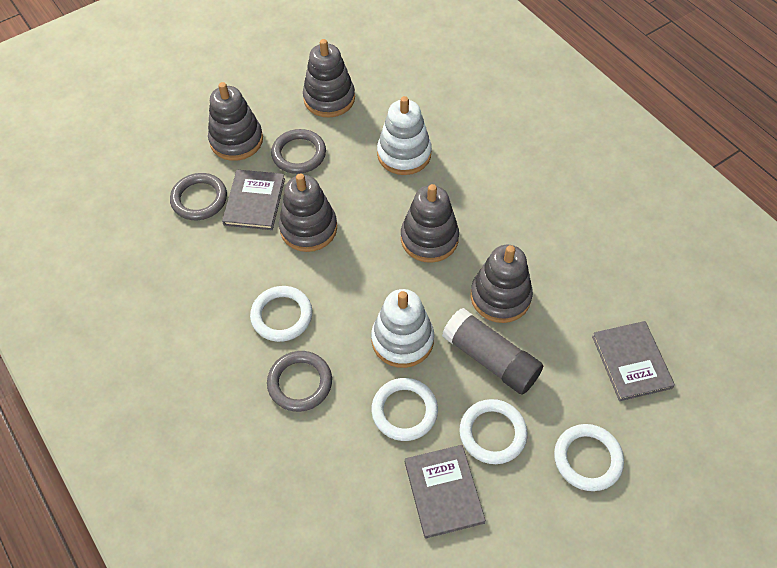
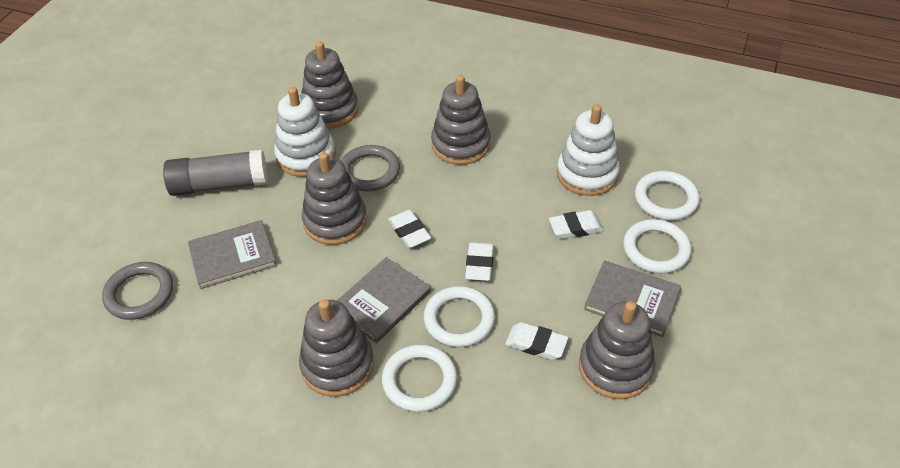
grey ring: [170,173,227,220] [267,351,332,412] [271,129,326,174] = 3 -> [102,262,173,320] [341,145,400,192] = 2
white eraser: none = 0 -> [388,210,431,248] [465,242,494,281] [505,322,568,360] [549,210,604,239] = 4

